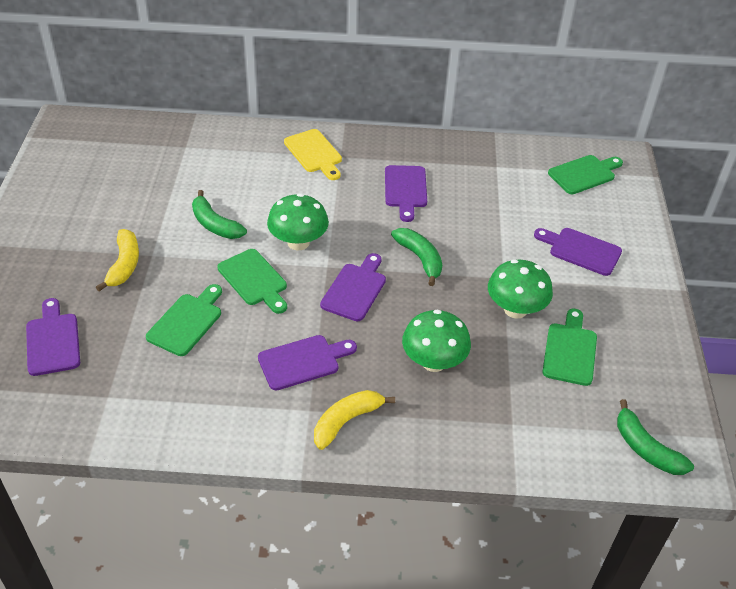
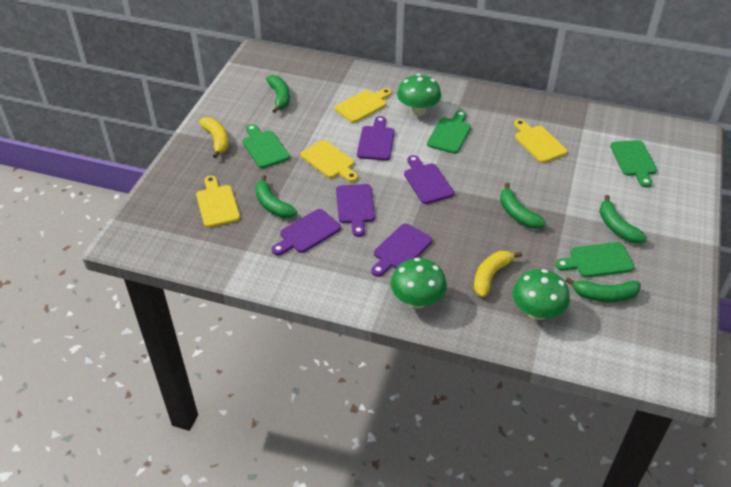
green banana: [192,190,247,239] [391,228,442,286] [617,399,694,475] = 3 -> [255,175,297,218] [266,75,290,113] [500,183,546,229] [565,277,641,302] [599,195,647,244] = 5
yellow cutting board: [284,129,342,180] = 1 -> [196,176,240,227] [300,140,358,182] [335,88,392,123] [514,119,567,163] = 4

